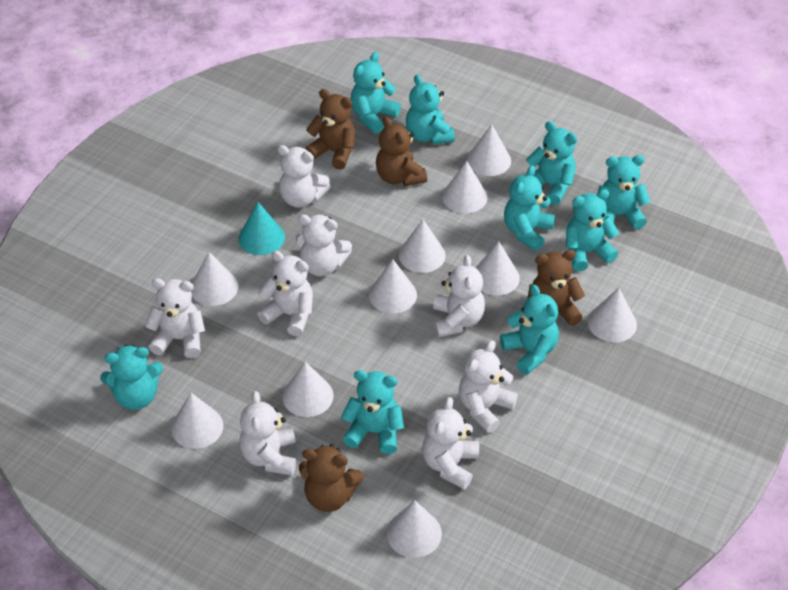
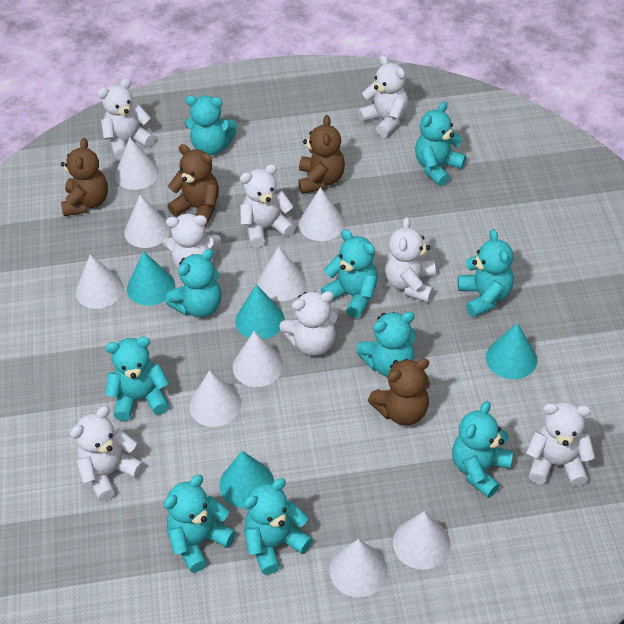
turquoise cone: [238,202,285,255] = 1 -> [127,251,175,306] [219,451,274,508] [235,284,285,339] [486,323,537,379] = 4
turquoise teddy bear: [100,345,163,410] [341,370,404,454] [351,52,401,133] [406,74,455,144] [500,285,559,375] [504,165,555,251] [526,121,577,205] [566,189,619,271] [597,155,651,229] = 9 -> [105,337,169,421] [164,475,236,573] [166,249,222,317] [185,95,237,156] [243,478,313,575] [321,230,378,318] [356,312,416,377] [415,102,466,186] [452,401,514,498] [458,229,514,317] = 10
white cone: [171,393,223,449] [191,252,238,306] [282,361,334,417] [369,259,417,314] [387,500,442,558] [399,219,446,273] [442,161,487,213] [467,124,511,176] [476,241,520,296] [588,288,637,343] = 10 -> [75,254,124,309] [115,137,159,190] [124,195,170,248] [189,370,241,427] [233,331,284,387] [258,247,306,301] [299,187,345,241] [329,539,388,598] [393,511,451,570] = 9

